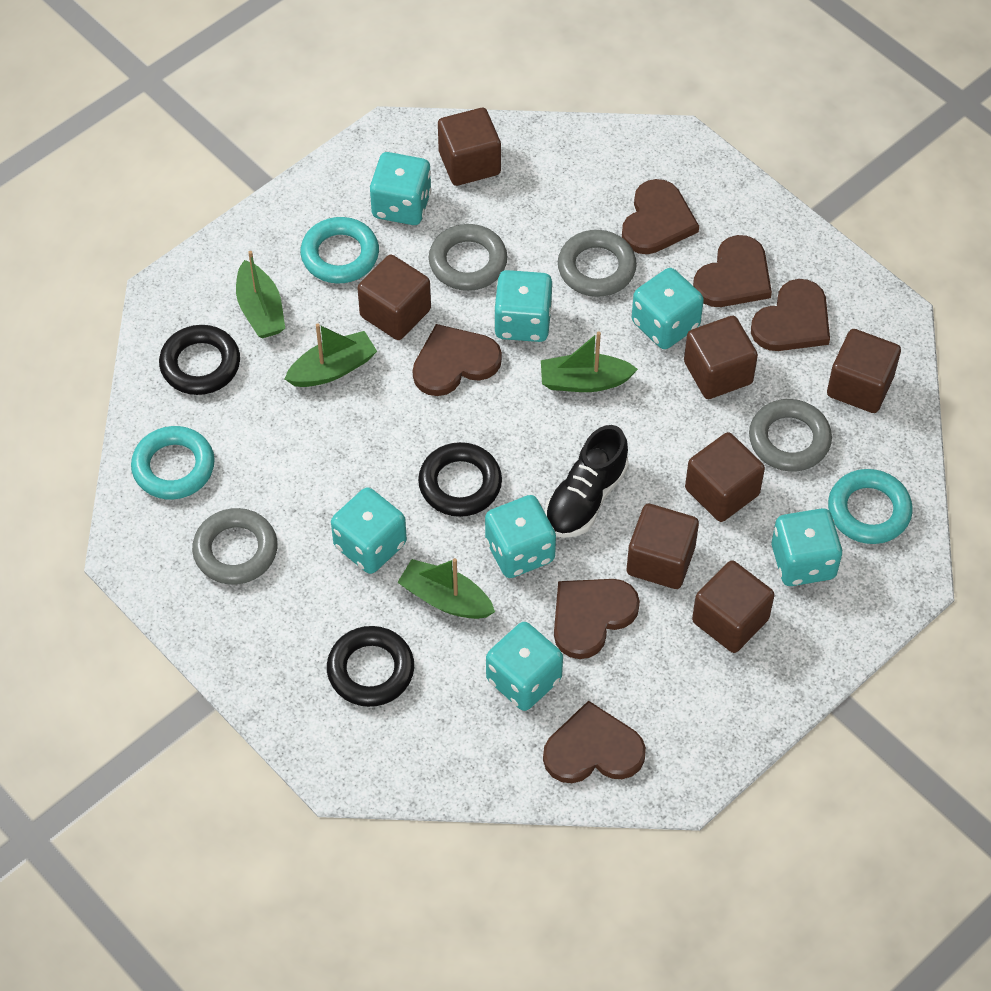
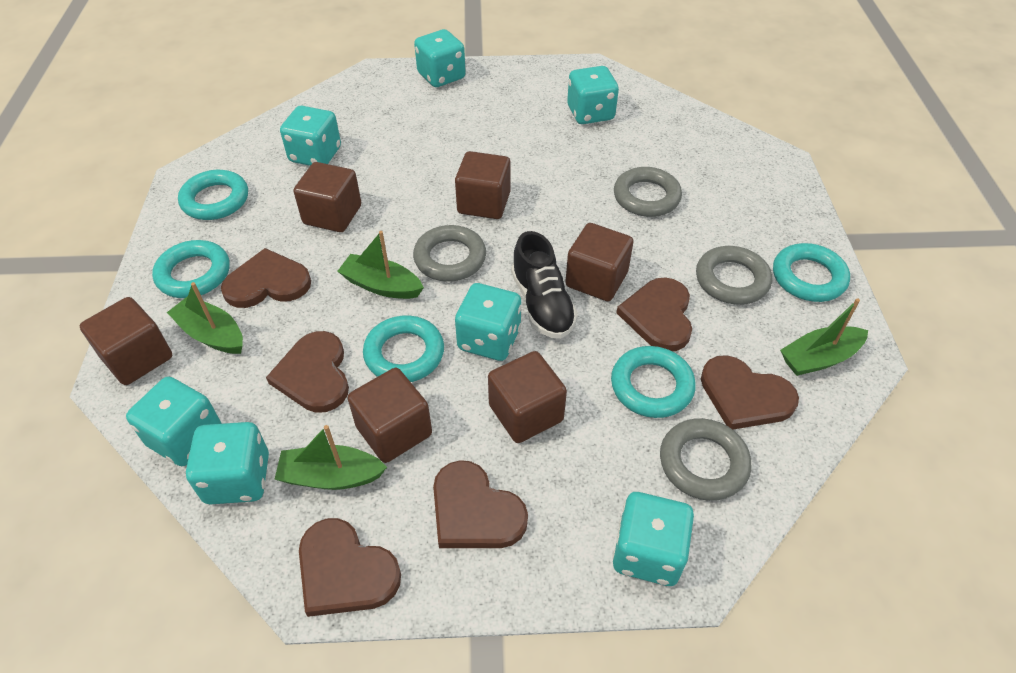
black ring: [159,325,240,395] [327,626,414,707] [418,442,502,517] = 3 -> none = 0
brown cube: [357,254,431,340] [438,108,501,186] [627,504,699,589] [684,316,758,399] [685,432,765,522] [692,560,775,653] [827,329,901,413] = 7 -> [80,297,172,385] [293,162,361,232] [347,368,432,463] [455,151,511,219] [488,351,567,443] [565,223,634,301] = 6
turquoise ring: [131,426,215,500] [301,217,379,283] [828,469,913,544] = 3 -> [152,240,230,298] [178,170,248,220] [363,315,444,382] [611,346,696,418] [773,243,850,302] = 5

